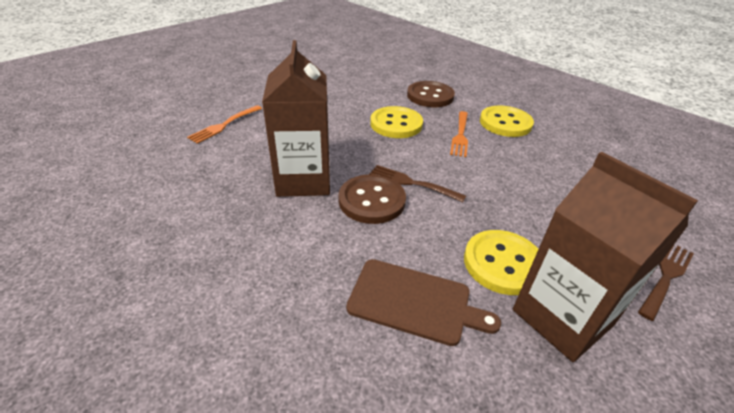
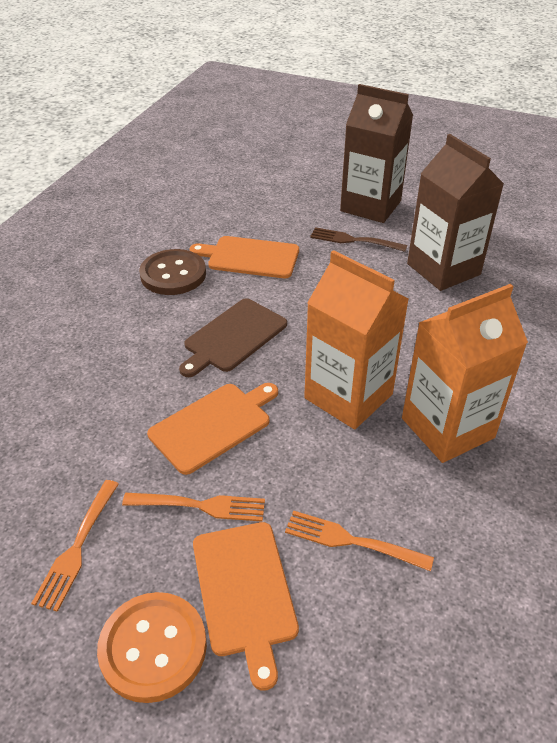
brown button: [339,174,406,224] [407,81,455,107] = 2 -> [139,249,206,295] = 1
brown fork: [369,165,466,202] [638,244,694,321] = 2 -> [310,227,407,252] = 1
orange button: none = 0 -> [97,592,207,703] = 1
orange carton: none = 0 -> [304,250,409,429] [402,284,528,463] = 2
orange cutting board: none = 0 -> [147,383,278,475] [190,236,299,278] [193,522,299,691] = 3
orange fork: [187,105,262,144] [450,111,468,157] = 2 -> [31,480,119,612] [122,493,265,522] [285,510,434,571] = 3
yellow button: [370,106,423,138] [464,230,538,295] [480,105,534,137] = 3 -> none = 0

